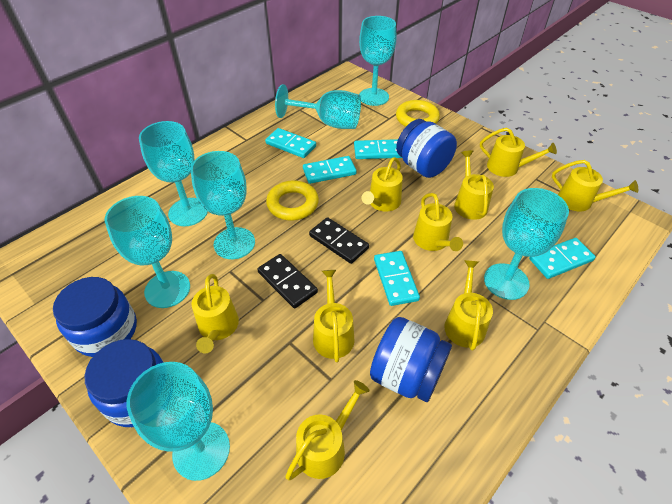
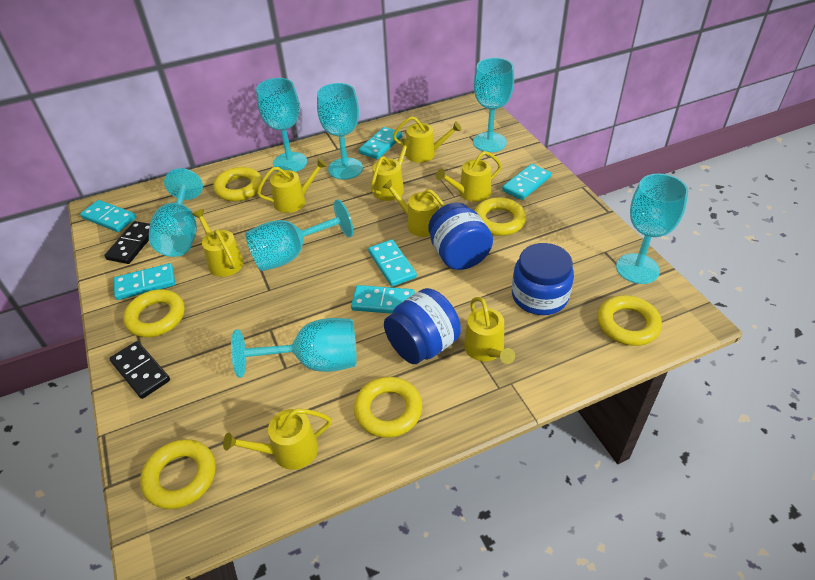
blue jar: [53,277,137,357] [85,339,164,427] [370,317,452,402] [396,119,457,178] = 4 -> [384,288,461,364] [428,202,493,270] [512,243,574,315] = 3
turquoise domino: [265,128,316,158] [303,156,357,184] [354,139,402,159] [374,251,420,306] [529,238,596,279] = 5 -> [80,200,136,232] [114,263,175,300] [351,285,415,314] [359,127,402,159] [368,239,417,286] [502,164,551,200] = 6
yellow ring: [266,180,319,221] [396,100,440,127] = 2 -> [123,289,185,337] [140,439,216,509] [213,167,262,201] [354,377,422,438] [474,197,526,236] [597,295,662,346] = 6
yellow watering can: [192,274,239,353] [285,380,370,481] [313,270,354,363] [362,157,403,211] [413,193,463,251] [444,260,493,350] [454,150,494,220] [480,128,557,177] [552,160,638,212] = 9 -> [192,209,244,277] [223,409,332,470] [257,158,327,213] [371,139,412,201] [382,179,445,237] [393,116,462,163] [436,151,502,202] [464,297,515,364] = 8

